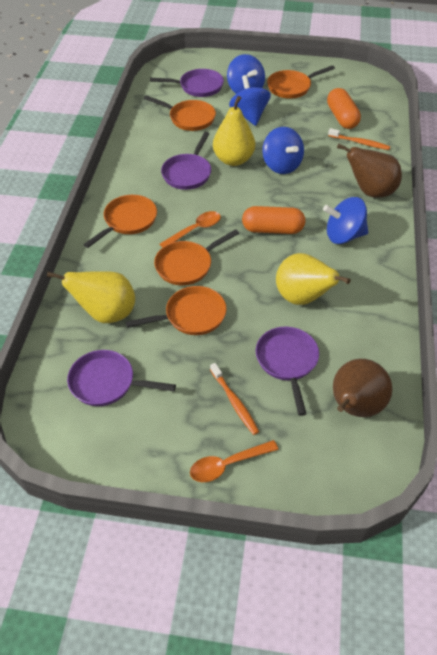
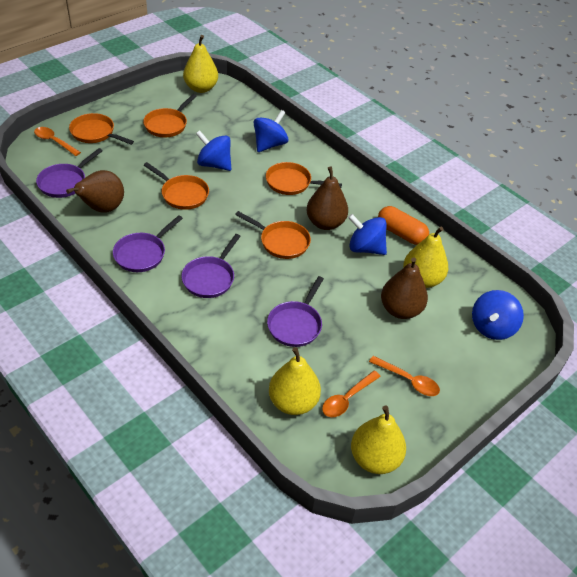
brown pear: [333,359,392,417] [337,144,402,198] = 2 -> [66,170,124,213] [306,166,348,230] [381,257,428,319] = 3
orange capsule: [242,206,306,234] [327,88,361,129] = 2 -> [378,206,429,245] = 1
orange spoon: [159,211,221,248] [190,440,279,482] = 2 -> [34,127,81,156] [322,371,381,417] [369,356,440,396] = 3
orange toothbrush: [210,363,259,435] [328,128,390,150] = 2 -> none = 0
yellow pear: [47,271,135,323] [213,96,255,166] [276,253,351,305] = 3 -> [183,35,218,93] [269,347,321,415] [351,405,406,474] [403,227,448,288] = 4

